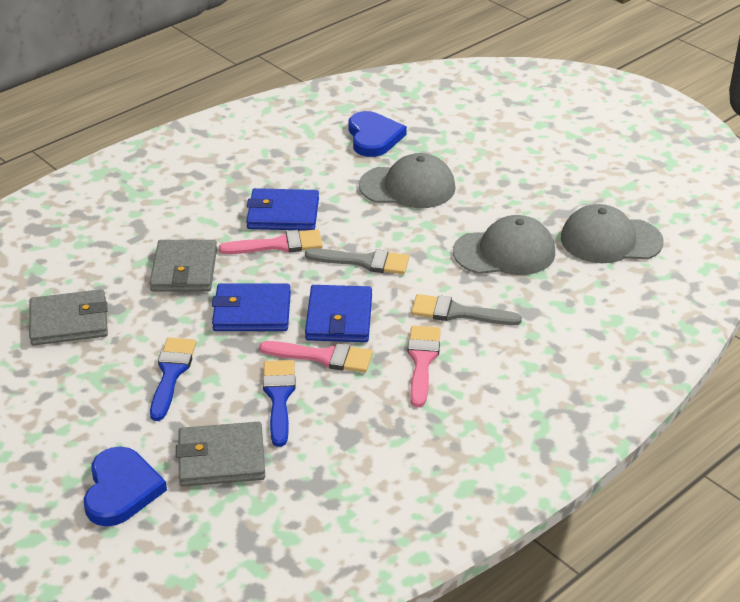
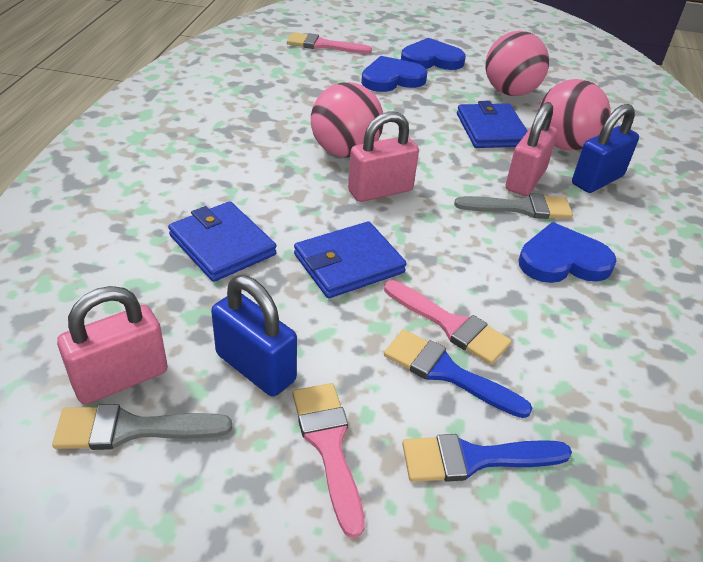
blue heart: [84,446,167,526] [348,111,407,157] = 2 -> [361,56,427,92] [401,38,466,70] [519,222,617,283] = 3
blue padlock: none = 0 -> [211,275,297,397] [572,104,639,193] = 2
grey cap: [359,153,456,208] [453,215,555,275] [561,204,664,263] = 3 -> none = 0
grey wallet: [29,289,108,346] [150,240,217,292] [176,422,265,486] = 3 -> none = 0
pink ball: none = 0 -> [311,82,383,157] [485,31,549,96] [538,79,611,150] = 3
pink padlock: none = 0 -> [57,286,168,405] [348,111,419,202] [506,102,558,196] = 3

